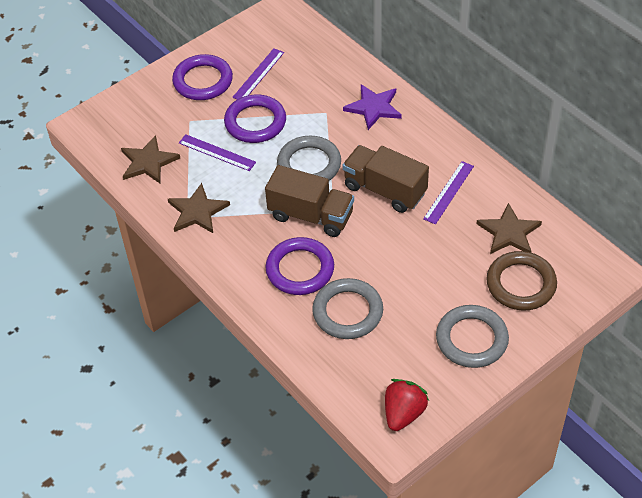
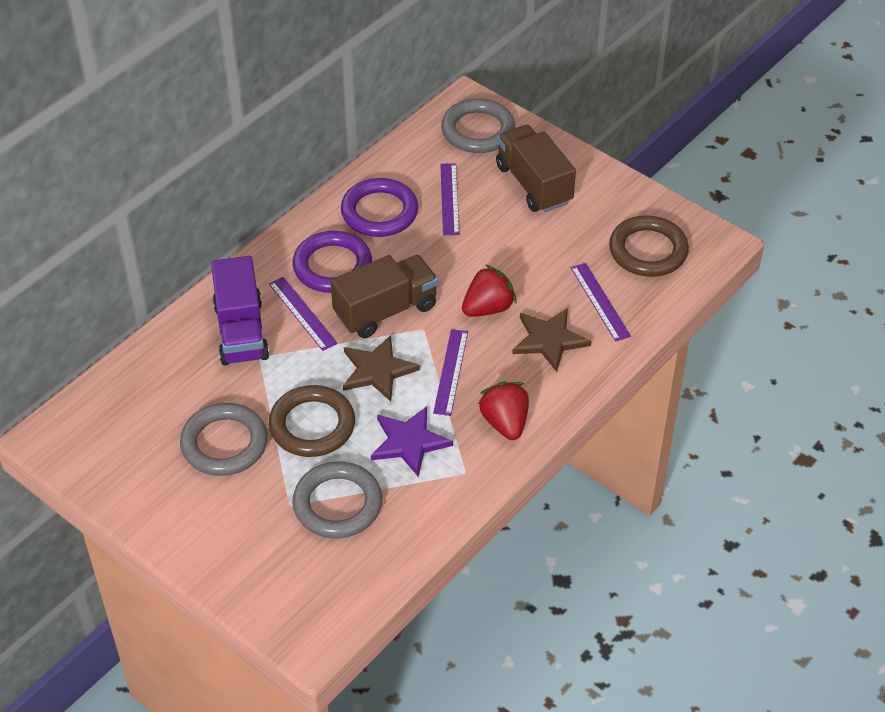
brown ring: [486,251,557,311] = 1 -> [269,385,355,457] [609,215,689,277] = 2
brown star: [121,135,180,183] [168,183,230,233] [476,203,542,254] = 3 -> [343,335,420,402] [512,308,591,372] = 2
purple ring: [172,54,233,100] [224,95,286,143] [265,237,334,295] = 3 -> [293,231,372,293] [341,178,418,237] = 2
purple ruler: [179,134,256,171] [232,48,284,99] [423,161,474,224] = 3 -> [269,277,338,351] [433,329,468,416] [440,163,460,235] [571,263,631,342] = 4
purple truck: none = 0 -> [211,256,269,365] = 1
red strawberry: [385,379,429,431] = 1 -> [462,264,517,317] [478,382,529,440] = 2

